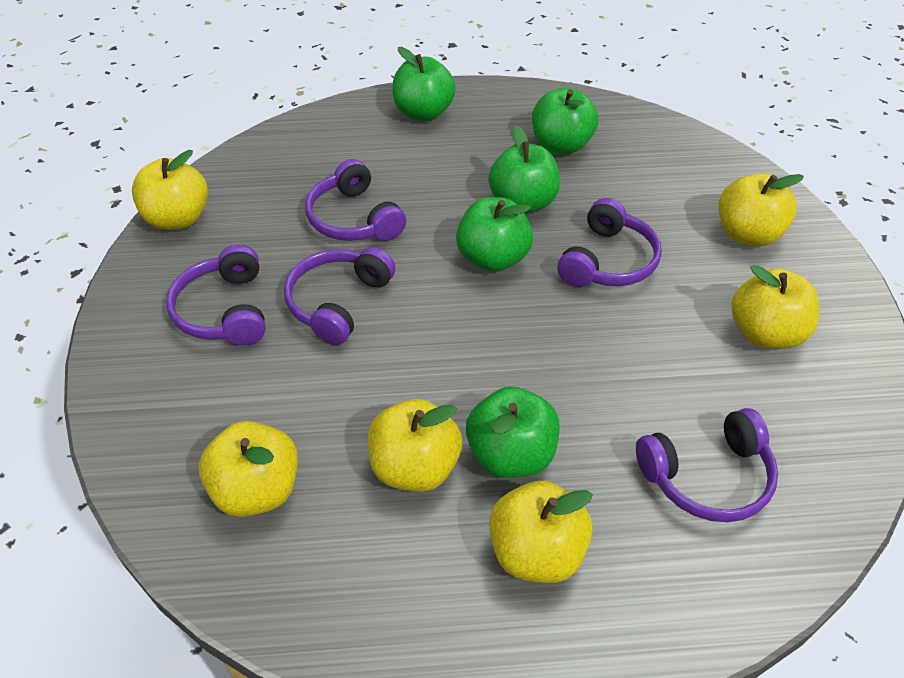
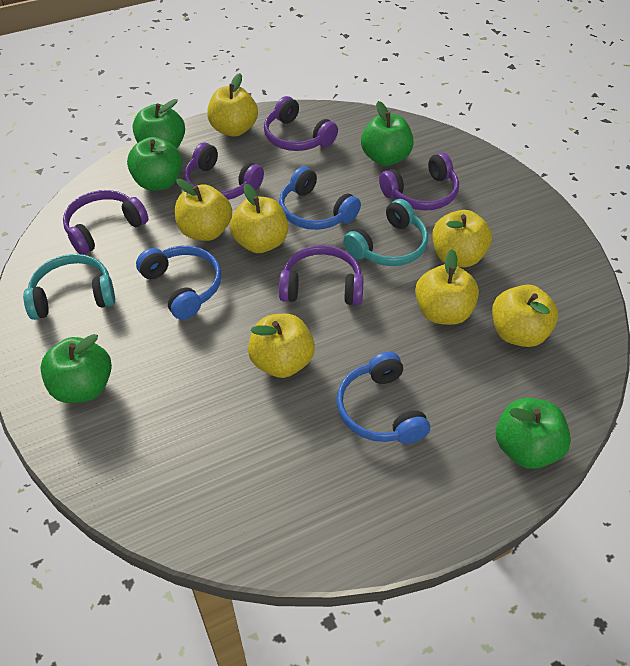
blue headphones: none = 0 -> [136,246,222,320] [279,166,361,230] [337,352,430,444] = 3
turquoise headphones: none = 0 -> [23,254,115,320] [343,199,428,266] = 2
yellow apple: [132,150,208,230] [199,421,298,517] [368,399,462,492] [489,481,593,583] [719,173,804,246] [732,265,819,349] = 6 -> [175,179,232,241] [207,73,258,137] [230,183,288,253] [248,314,315,378] [415,249,479,325] [432,210,492,267] [492,285,558,347] = 7

